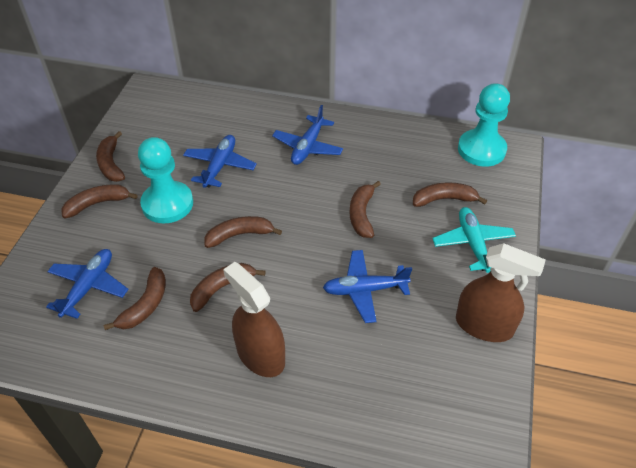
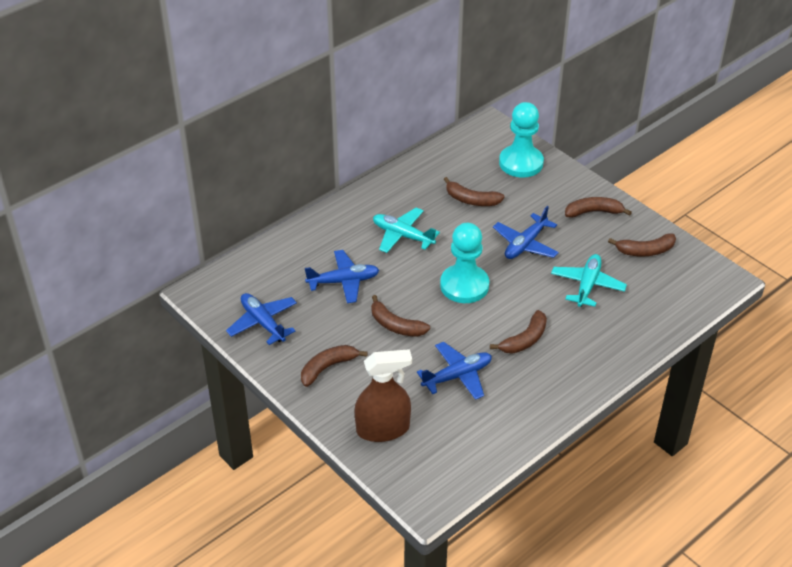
brown banana: [61,184,138,218] [96,131,125,182] [104,267,166,330] [190,263,265,312] [204,216,282,248] [350,181,381,238] [413,182,487,207] = 7 -> [301,345,368,387] [371,295,430,337] [444,177,505,206] [490,310,547,354] [565,197,632,218] [608,233,676,256] = 6
brown spray bottle: [223,262,285,377] [456,243,546,342] = 2 -> [355,349,412,442] = 1
turquoise plane: [432,207,516,273] = 1 -> [373,208,440,253] [551,254,627,307] = 2

